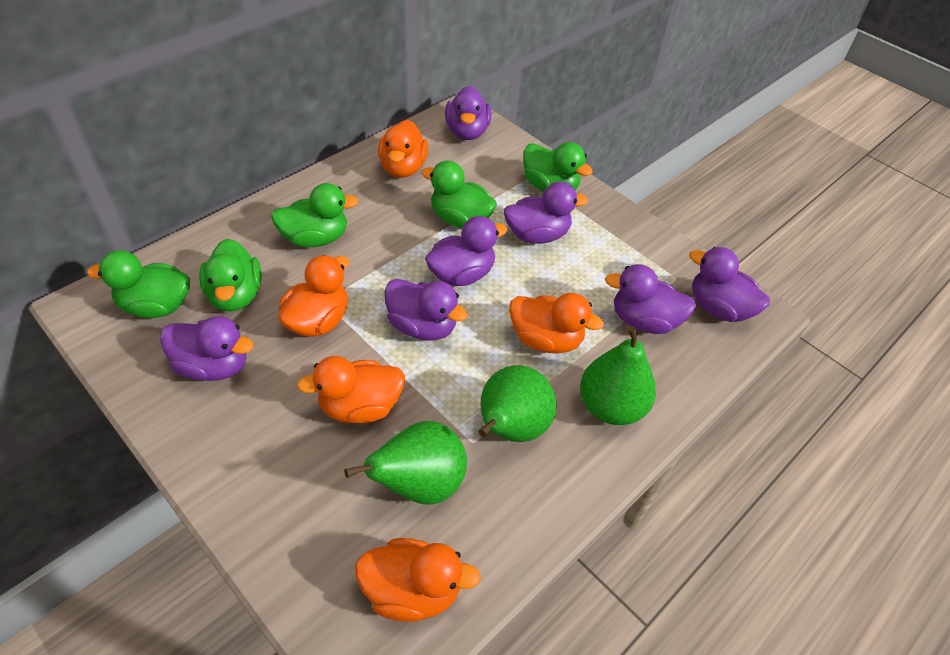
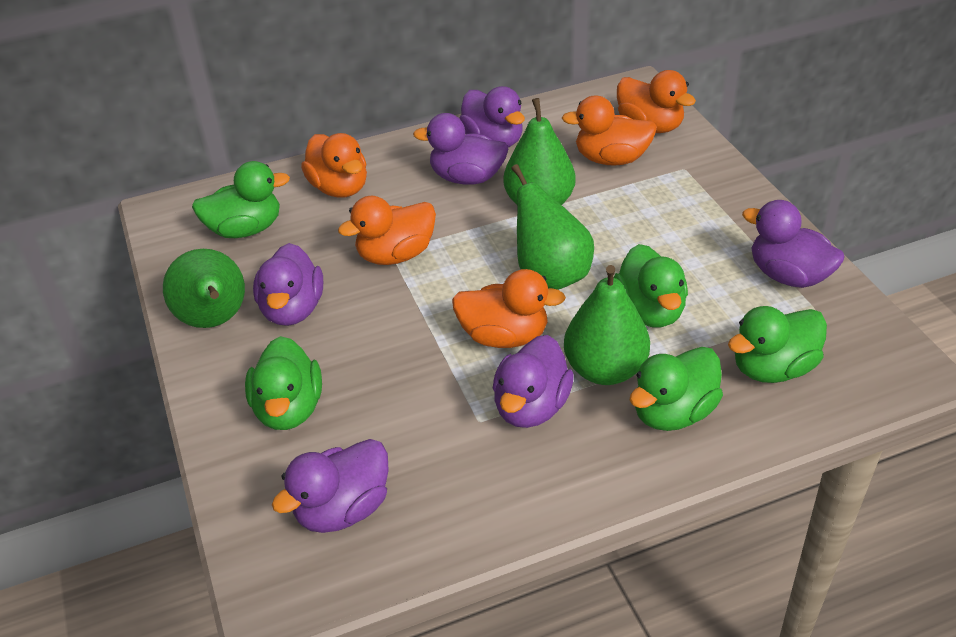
green pear: [344,421,467,505] [479,365,557,442] [580,326,656,425] = 3 -> [163,249,245,328] [504,98,576,205] [512,164,594,290] [564,265,650,385] = 4
purple duck: [160,316,254,381] [384,279,468,340] [425,216,507,286] [445,86,492,140] [504,181,588,244] [605,264,696,334] [689,247,770,322] = 7 -> [253,243,323,326] [272,439,389,533] [413,113,508,185] [459,86,525,147] [493,335,574,428] [742,200,845,288] = 6

